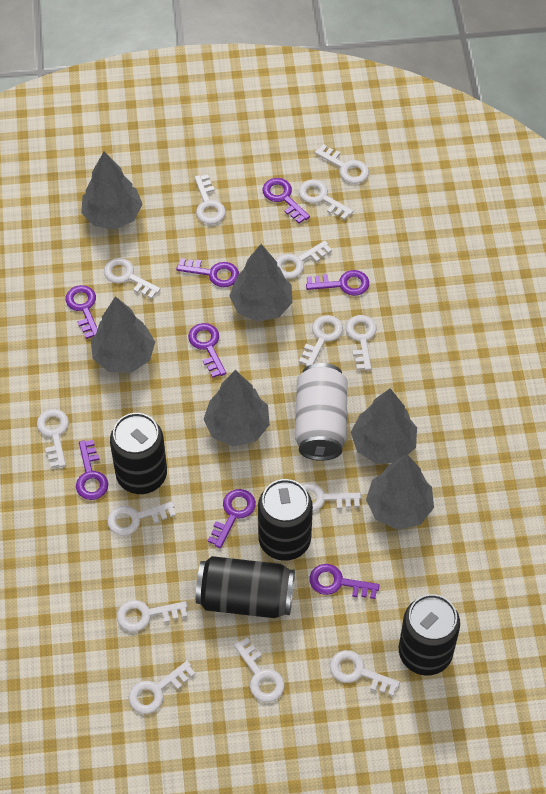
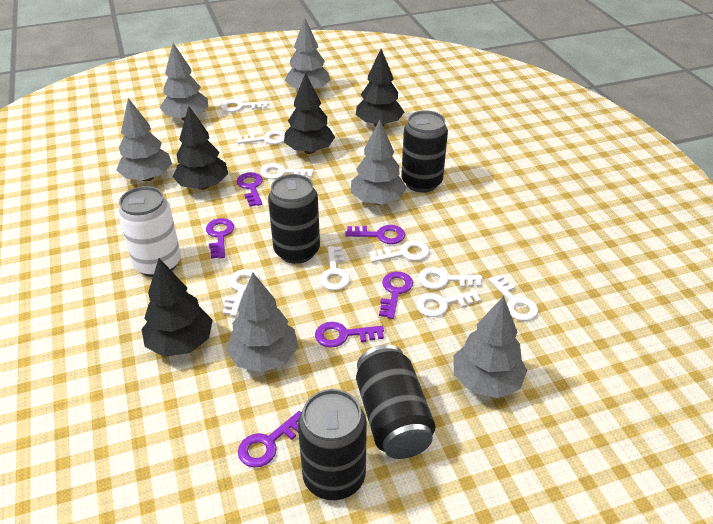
black tree: none = 0 -> [141,258,213,357] [173,106,228,190] [284,72,335,154] [356,49,404,126] = 4
purple key: [66,285,97,339] [76,440,108,500] [176,258,239,287] [188,323,226,378] [207,489,256,548] [263,178,310,223] [306,270,369,296] [309,564,380,599] = 8 -> [206,218,234,258] [236,172,263,207] [238,411,301,468] [315,322,384,348] [345,225,405,244] [379,272,413,319] = 6
white key: [37,409,69,468] [104,258,161,299] [107,501,176,535] [117,600,187,632] [129,661,196,714] [194,174,226,224] [234,637,285,702] [276,240,332,279] [299,179,353,220] [299,315,343,366] [302,483,361,512] [315,144,369,184] [330,650,400,696] [346,315,377,370] = 14 -> [221,99,268,112] [222,269,260,317] [237,130,285,144] [260,163,314,179] [320,246,350,290] [369,240,430,263] [416,290,481,317] [418,267,482,289] [488,275,538,321] = 9

